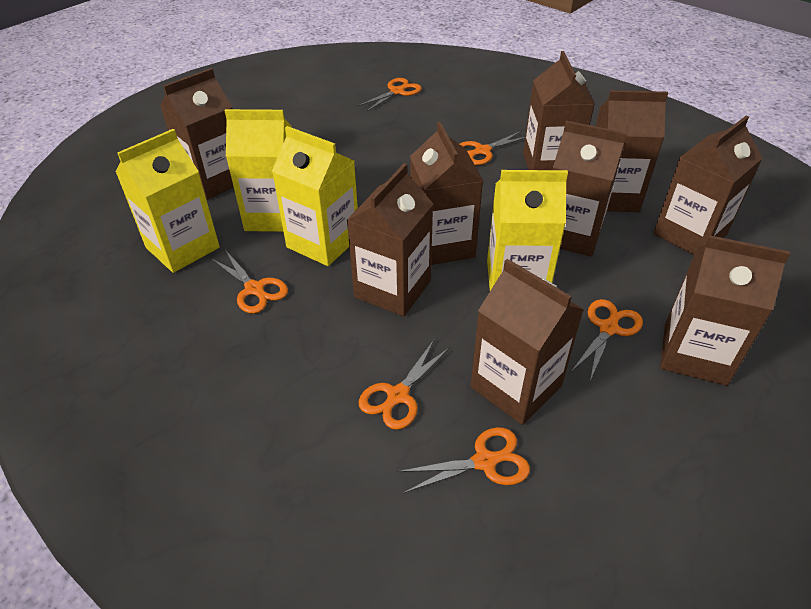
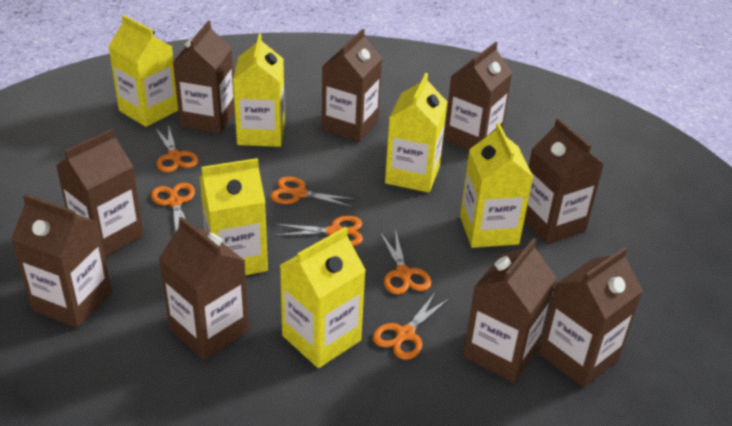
yellow carton: [115,129,220,273] [225,109,292,232] [272,126,358,266] [487,170,568,291] = 4 -> [108,15,178,127] [200,158,268,275] [233,34,285,147] [280,227,366,368] [385,73,447,193] [460,123,533,248] = 6

